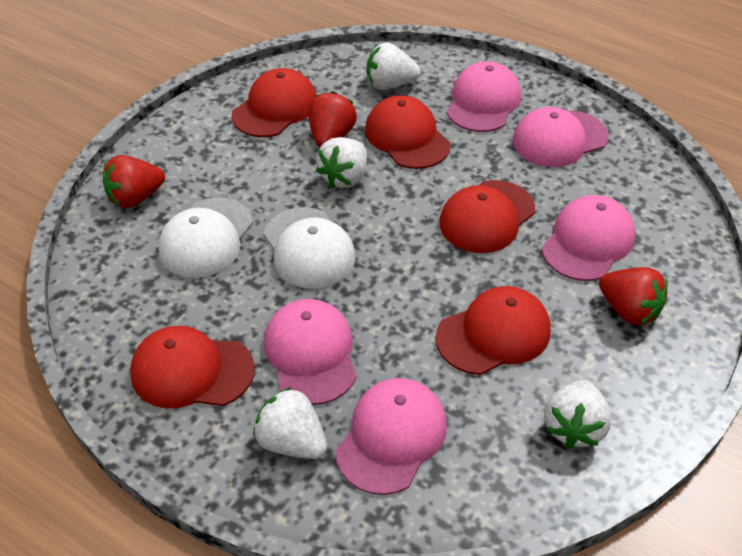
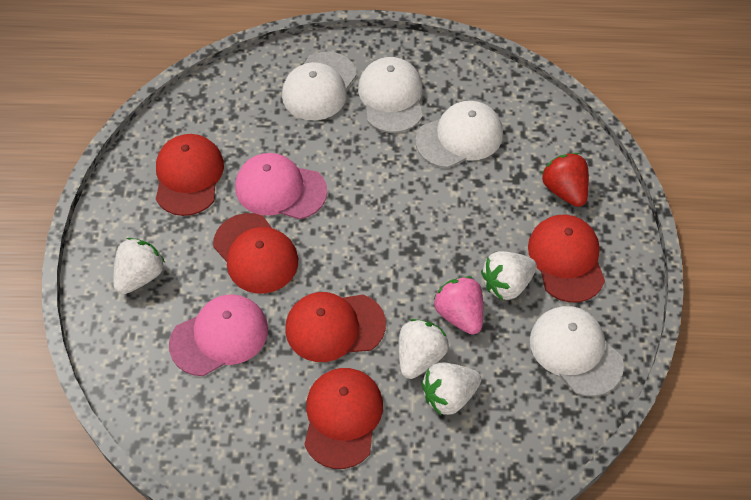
pink cap: [264,299,356,405] [335,378,447,495] [447,61,521,132] [513,107,609,167] [542,195,635,281] = 5 -> [169,294,268,376] [235,153,327,219] = 2
pink strawberry: none = 0 -> [433,276,483,335] = 1
red strawberry: [103,155,165,208] [308,91,357,147] [599,267,668,325] = 3 -> [541,153,589,207] = 1
white cap: [158,198,253,278] [264,207,355,289] = 2 -> [282,51,357,120] [358,57,423,133] [415,101,503,168] [530,306,624,397] = 4

